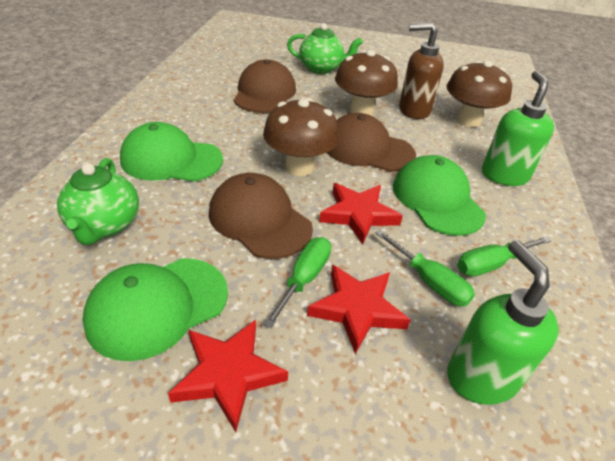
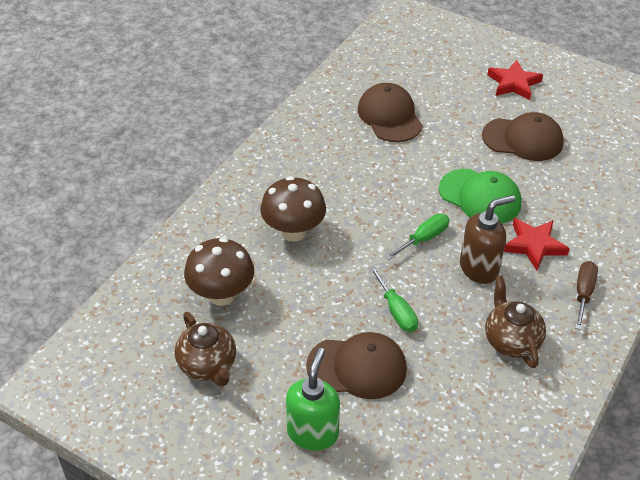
brown mushroom: [263,98,340,176] [335,50,398,115] [447,61,512,127] = 3 -> [184,237,254,306] [260,176,326,242] = 2
brown screwdriver: none = 0 -> [575,261,598,330] = 1
brown teapot: none = 0 -> [175,312,236,386] [485,275,546,368] = 2
green cap: [82,258,228,361] [120,122,223,182] [393,155,486,236] = 3 -> [439,169,522,223] = 1
green screwdriver: [264,237,331,328] [375,230,475,306] [457,236,551,276] = 3 -> [369,266,418,332] [385,214,449,260] = 2
green soap dispenser: [447,240,559,405] [482,71,554,186] = 2 -> [286,348,340,451] = 1
green teapot: [57,158,139,245] [287,23,363,74] = 2 -> none = 0
red star: [168,320,288,432] [307,265,411,354] [319,183,403,244] = 3 -> [487,60,543,100] [504,218,570,271] = 2

